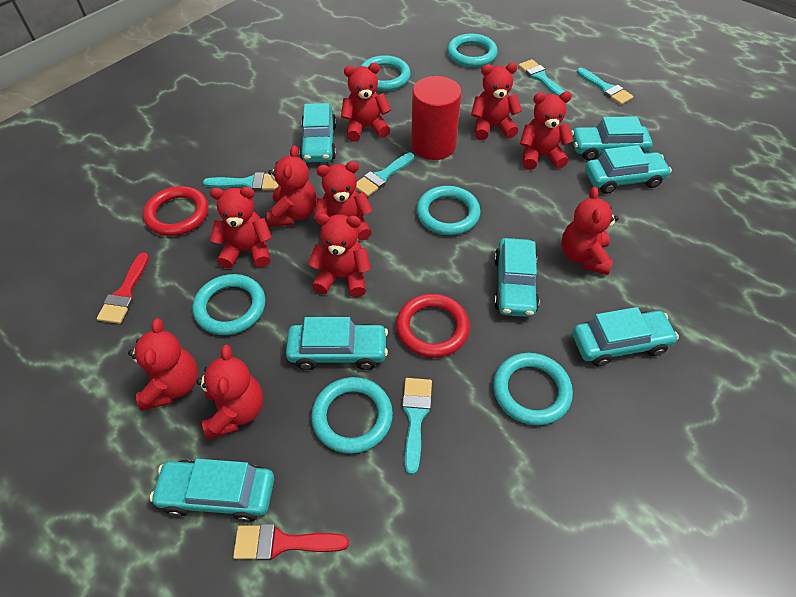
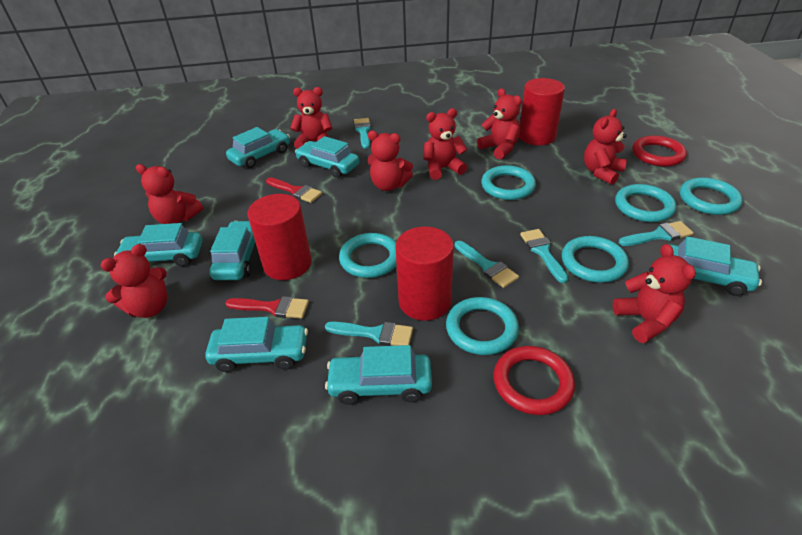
red cylinder: [411,76,462,160] = 1 -> [248,194,312,280] [395,227,454,321] [519,78,565,145] = 3
red teddy bear: [128,318,198,411] [196,345,263,439] [210,187,272,268] [267,145,316,227] [308,213,371,297] [314,161,373,242] [341,63,391,141] [471,63,522,140] [520,92,574,170] [561,187,619,275] = 10 -> [100,244,168,318] [136,164,203,224] [290,87,332,149] [368,131,413,191] [423,108,467,180] [477,88,521,159] [584,109,627,185] [613,244,696,343] = 8

